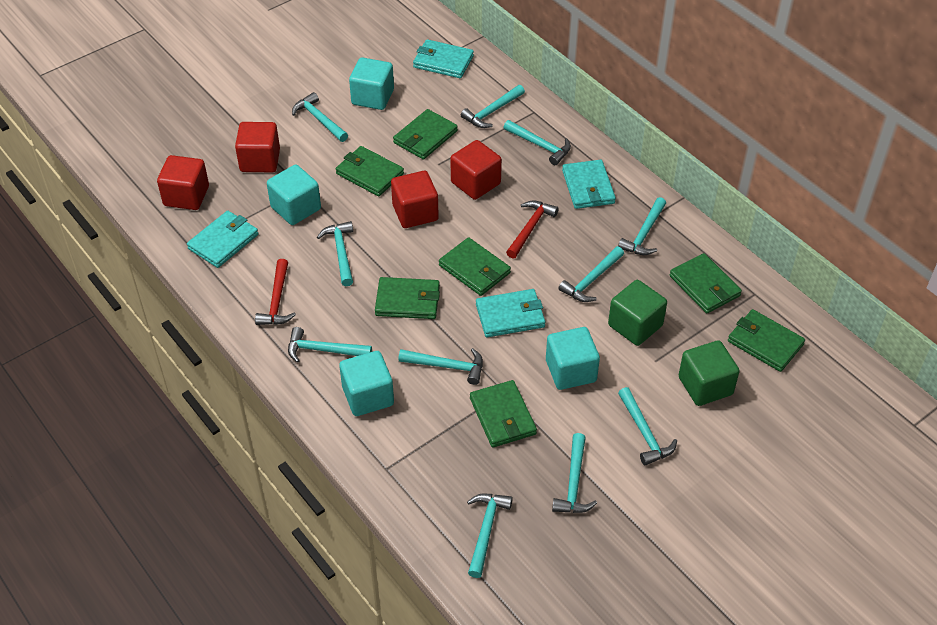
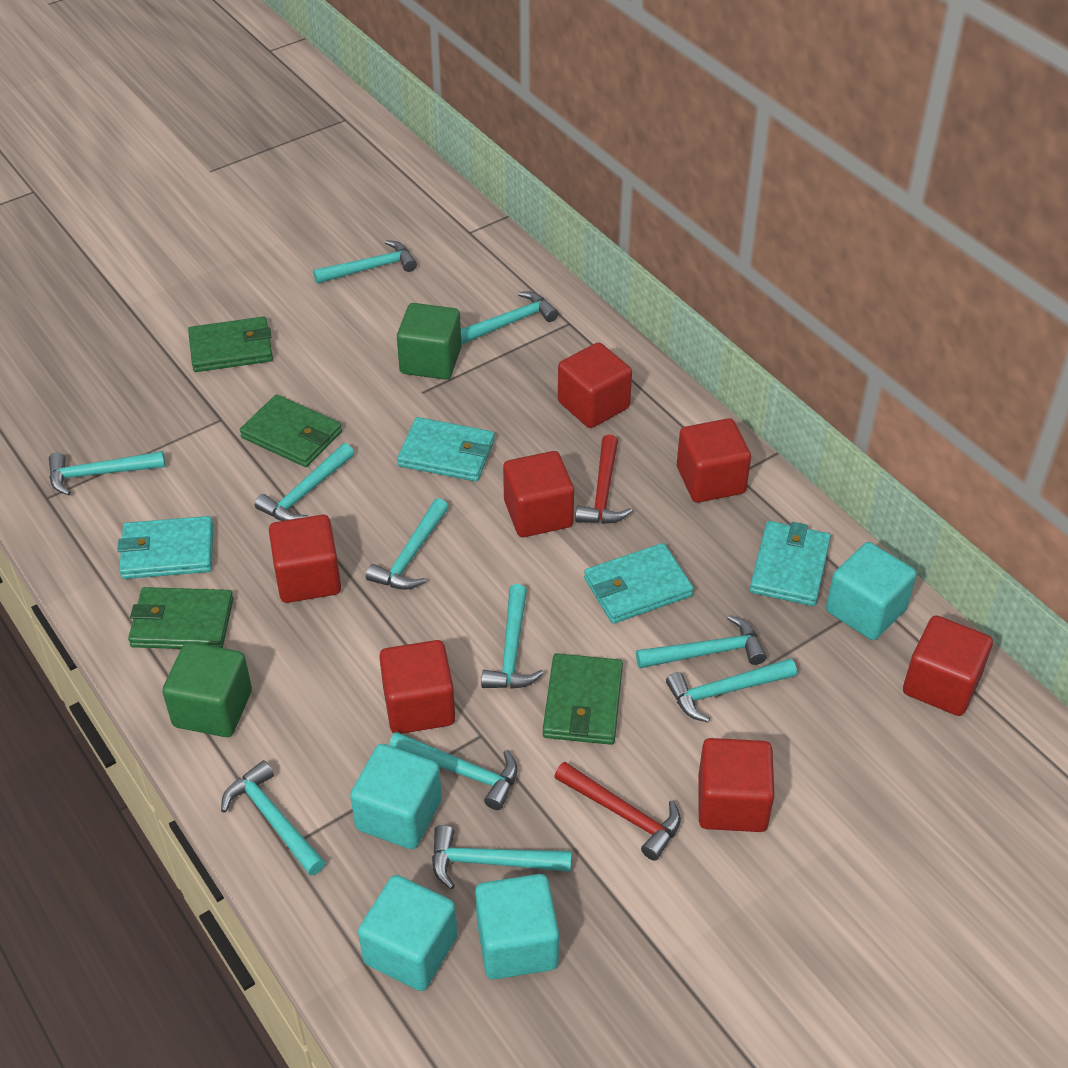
green wallet: [336,146,404,196] [375,277,440,319] [393,109,458,159] [439,237,511,296] [470,380,537,447] [670,253,742,313] [728,309,805,372] = 7 -> [128,587,233,649] [188,316,273,372] [240,394,342,467] [543,653,623,745] = 4
red cube: [157,155,209,210] [235,122,280,172] [391,171,439,228] [450,140,502,200] = 4 -> [269,515,341,603] [379,640,455,734] [503,451,574,537] [558,342,632,428] [677,418,751,503] [698,738,775,832] [903,615,993,716] = 7

